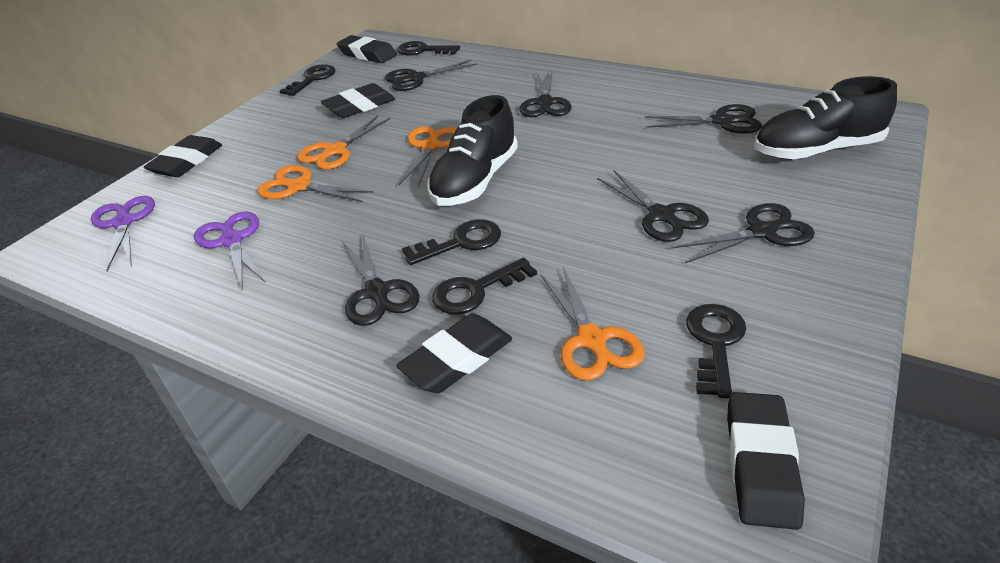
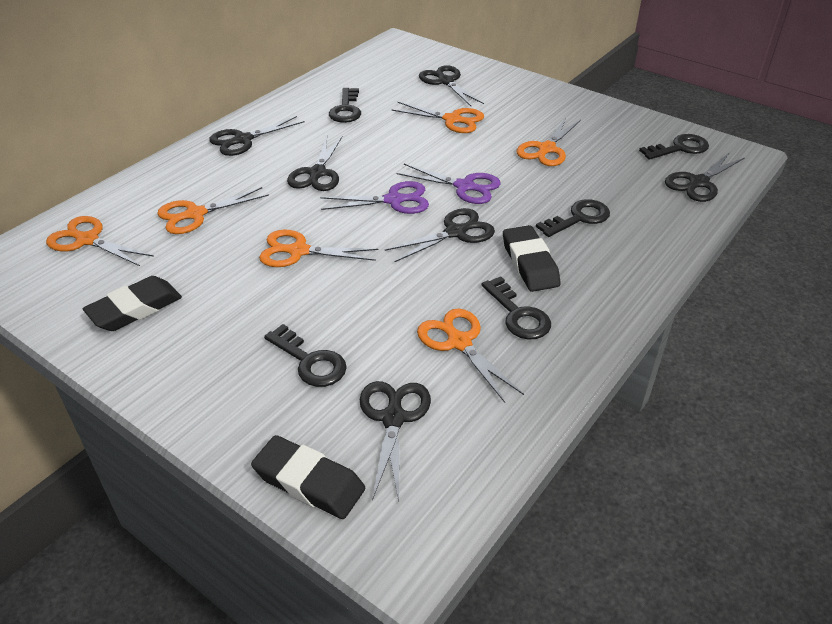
black eraser: [144,135,222,177] [321,83,395,118] [336,35,397,63] [396,313,512,393] [727,392,805,530] = 5 -> [83,276,182,331] [251,435,365,519] [503,225,561,292] = 3
black shoe: [427,95,518,206] [754,76,897,159] = 2 -> none = 0
orange scissors: [257,165,373,202] [297,116,391,169] [399,126,457,188] [540,267,645,380] = 4 -> [46,216,154,266] [157,187,269,234] [259,230,379,267] [392,102,484,133] [417,309,524,403] [517,118,581,166] = 6

